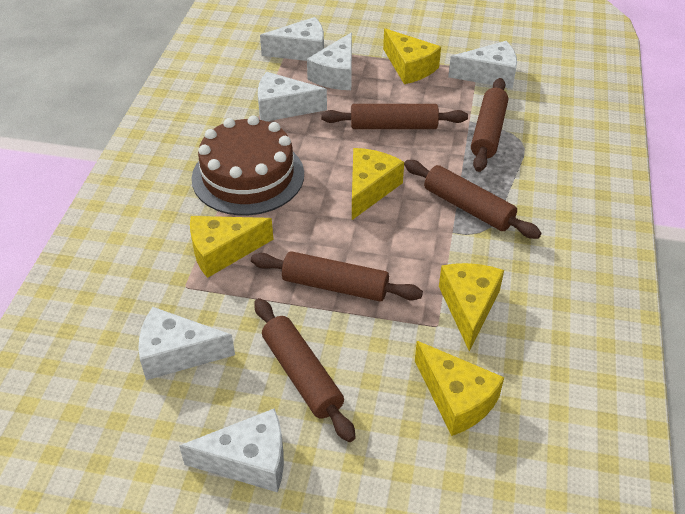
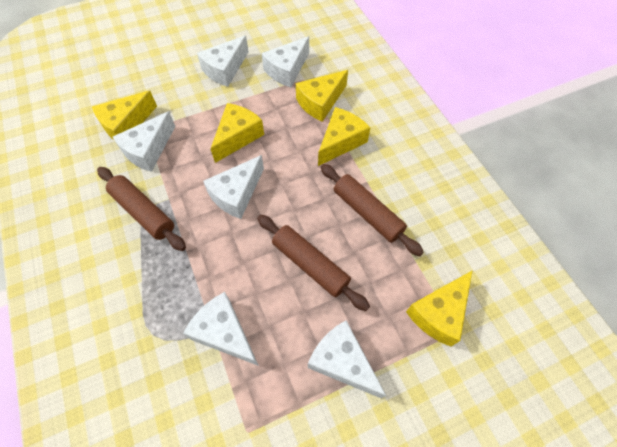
brown cake: [192,115,304,215] = 1 -> none = 0
brown rolling pin: [251,251,423,302] [254,298,356,442] [321,104,468,129] [404,160,541,239] [471,78,508,172] = 5 -> [97,167,186,251] [257,215,370,311] [321,164,424,257] = 3

